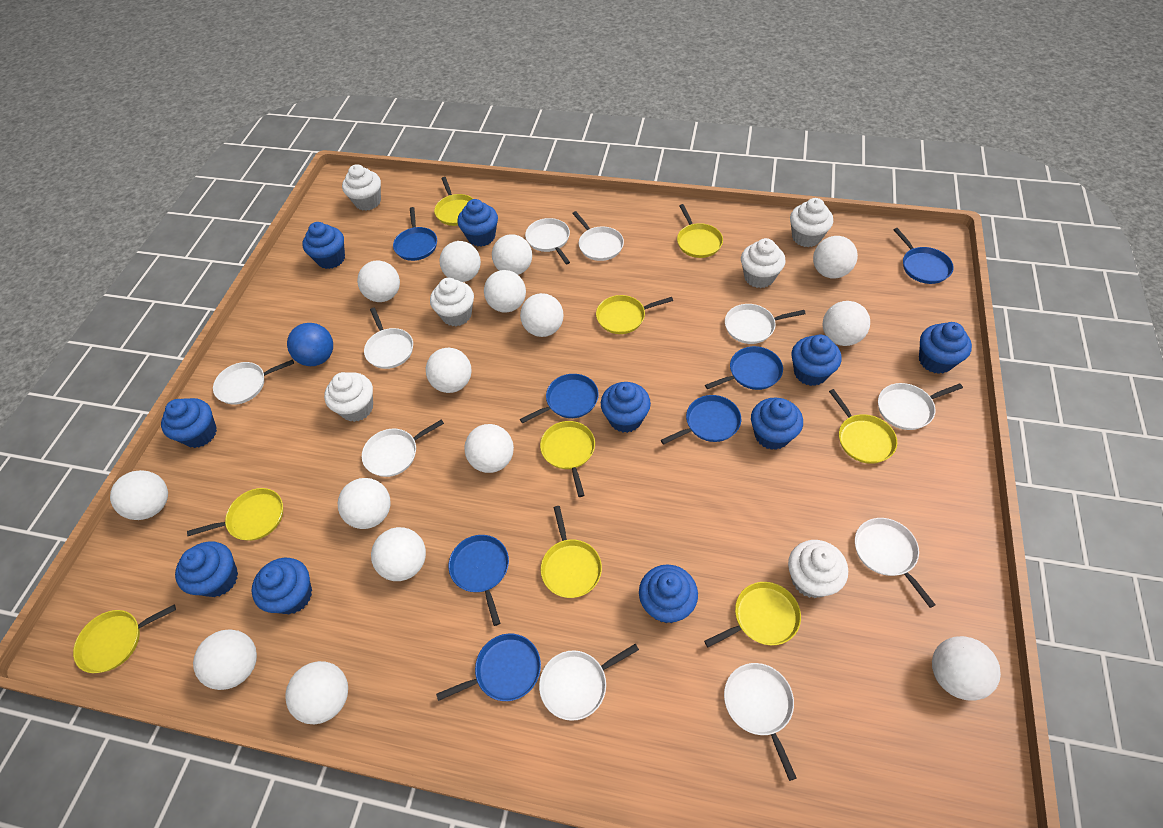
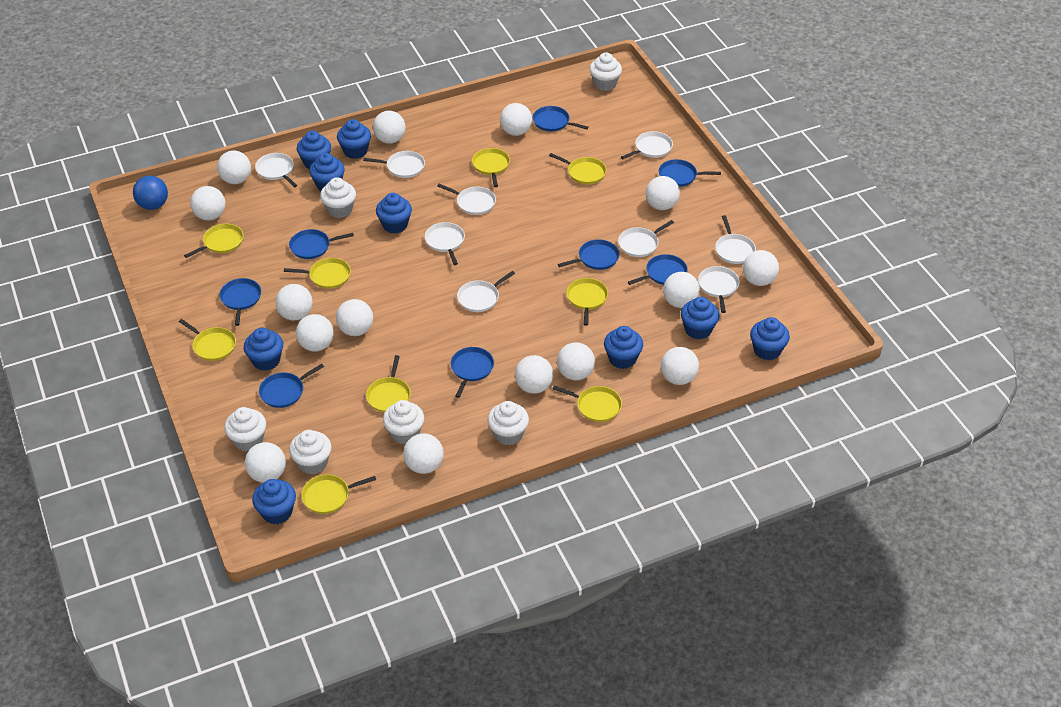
blue cupcake: [161,398,217,448] [175,541,238,597] [251,558,312,615] [302,222,345,269] [457,199,498,247] [601,382,651,433] [639,564,698,623] [751,398,803,450] [791,334,841,386] [919,322,972,374] = 10 -> [244,328,283,371] [252,479,296,524] [297,131,331,169] [309,153,345,191] [337,119,371,159] [376,193,412,233] [604,326,643,369] [681,297,720,339] [750,317,790,360] = 9
blue pan: [393,207,437,261] [436,634,541,701] [449,535,509,626] [520,374,599,424] [661,395,741,445] [705,346,783,390] [894,228,954,284] = 7 -> [219,278,261,326] [259,364,324,408] [289,229,354,259] [451,347,494,398] [533,106,589,131] [558,239,619,270] [628,254,688,285] [659,159,721,187] = 8
white pan: [213,360,294,405] [362,419,444,477] [364,308,413,369] [525,218,570,264] [539,644,639,721] [572,211,624,261] [724,663,797,781] [725,304,806,344] [855,518,936,608] [878,383,963,430] = 10 -> [255,153,297,187] [363,151,425,178] [425,222,465,265] [437,184,496,215] [457,271,515,312] [618,220,674,257] [621,131,673,159] [698,266,740,313] [715,215,756,264] = 9

